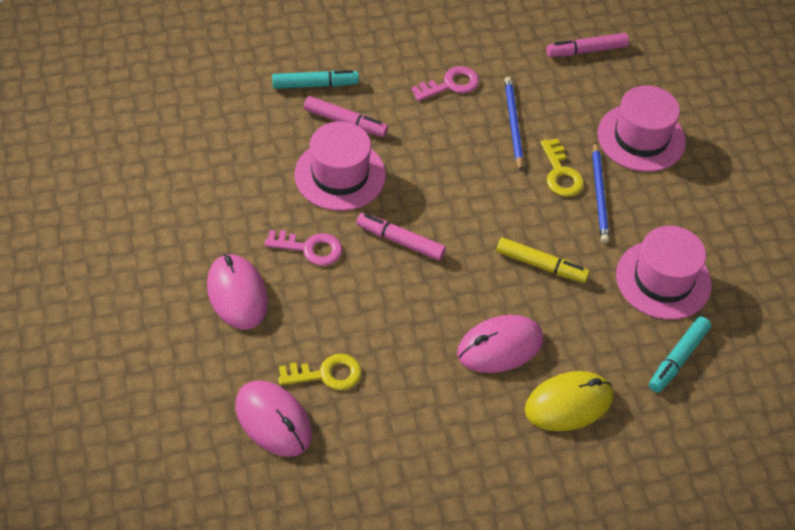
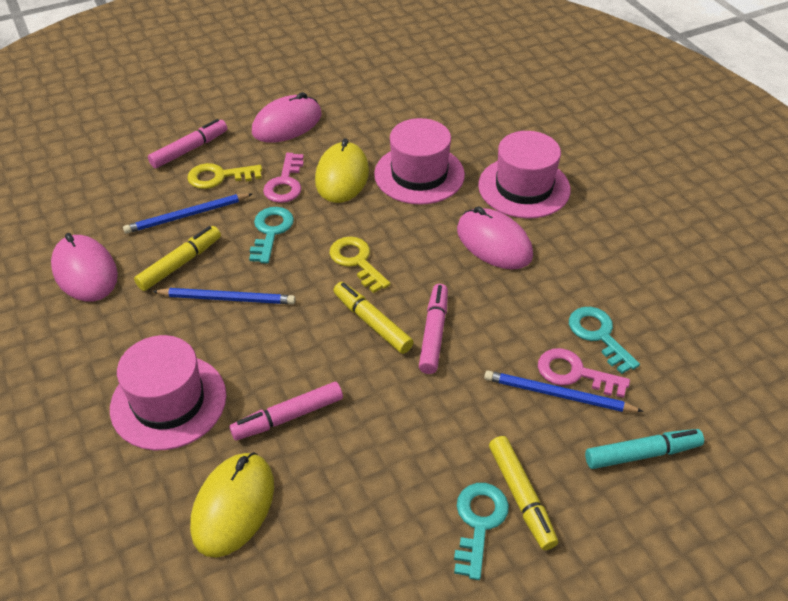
blue pencil: [504,77,523,171] [592,142,609,243] = 2 -> [123,193,252,234] [152,288,296,304] [484,370,644,412] = 3
turquoise key: none = 0 -> [249,207,294,264] [454,483,509,580] [569,307,640,374] = 3
turquoise marker: [272,70,359,89] [649,317,711,393] = 2 -> [585,429,704,469] = 1
yellow marker: [496,237,589,283] = 1 -> [134,226,221,291] [333,282,414,354] [489,436,558,550] = 3
yellow mouse: [525,371,613,431] = 1 -> [190,452,274,558] [315,138,369,203] = 2

